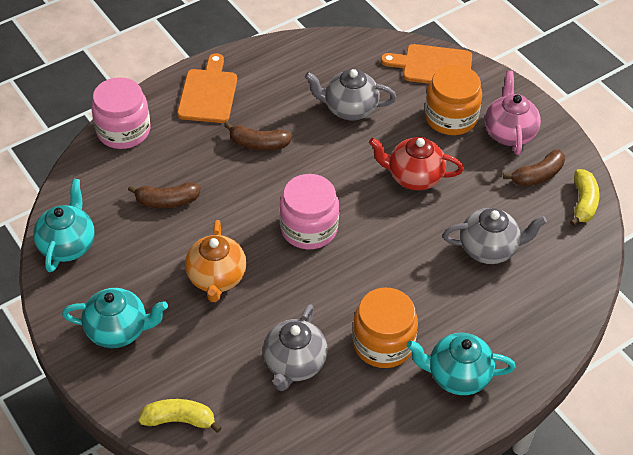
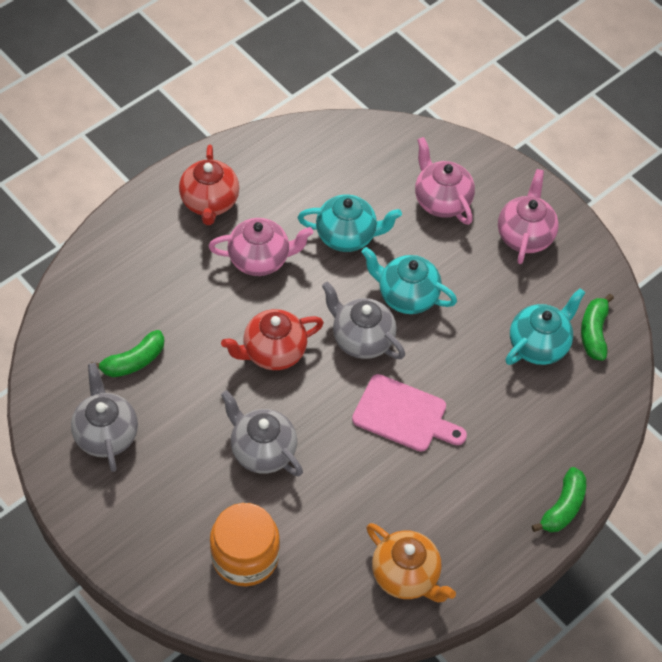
brown banana: [128,182,201,208] [224,122,292,150] [503,149,565,186] = 3 -> none = 0
green banana: none = 0 -> [91,330,165,377] [532,467,586,532] [581,294,614,361] = 3
orange cutting board: [177,53,237,123] [381,44,472,84] = 2 -> none = 0
orange jar: [353,288,418,368] [425,65,482,135] = 2 -> [210,503,280,586] = 1
pink cutting board: none = 0 -> [352,374,467,452] = 1
pink jar: [91,77,150,149] [279,174,339,249] = 2 -> none = 0
pink teapot: [485,71,541,155] = 1 -> [208,218,313,276] [415,137,475,225] [498,169,559,264] = 3
red teapot: [369,137,464,190] = 1 -> [179,145,239,225] [221,309,324,370] = 2
yellow banana: [138,399,222,433] [570,169,600,226] = 2 -> none = 0

